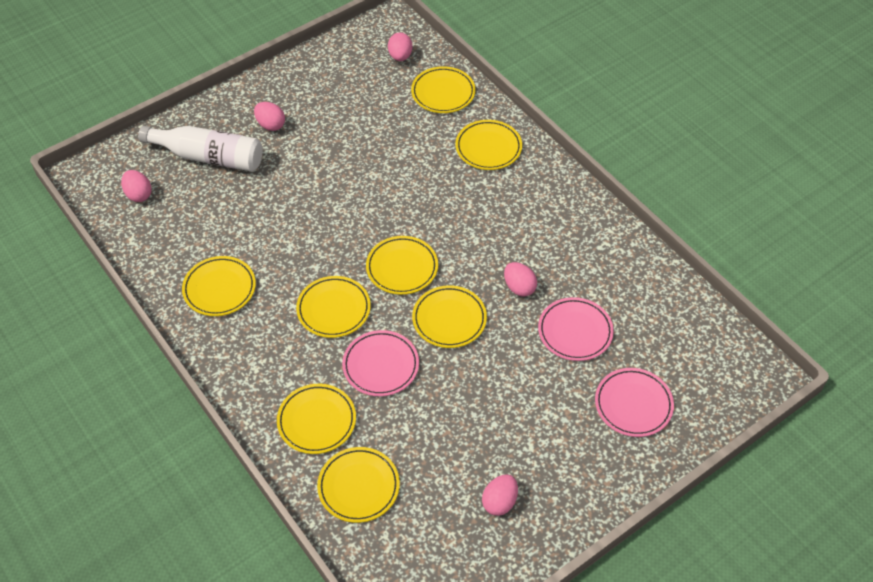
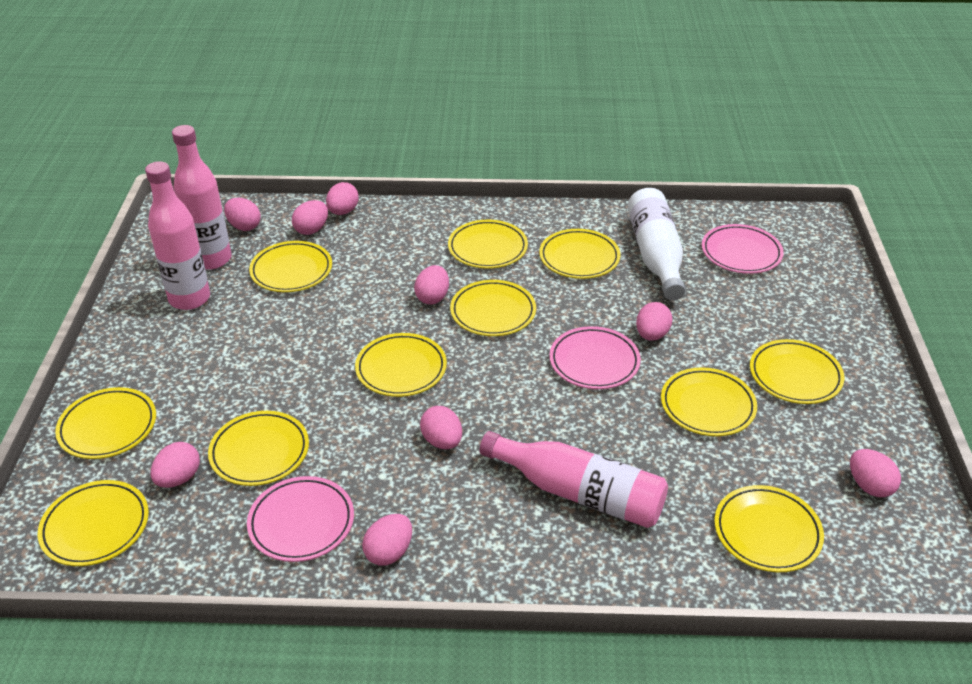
pink bottle: none = 0 -> [145,161,210,310] [172,125,231,270] [480,431,668,528] = 3
pink egg: [121,170,152,202] [254,102,285,131] [388,32,413,61] [482,474,518,516] [504,262,537,296] = 5 -> [151,442,200,488] [224,198,261,231] [292,200,328,235] [326,182,359,215] [362,514,412,566] [414,265,449,304] [420,406,462,449] [636,302,672,341] [850,449,901,497] = 9
yellow plate: [182,256,256,316] [277,384,356,454] [296,276,371,338] [317,447,400,523] [366,236,438,295] [411,66,476,113] [412,285,487,348] [455,120,522,170] = 8 -> [38,480,149,566] [55,387,156,459] [208,411,309,486] [249,241,332,292] [355,333,447,397] [448,220,528,269] [450,280,536,336] [539,229,620,279] [661,367,757,436] [714,485,824,572] [750,339,844,404] = 11

